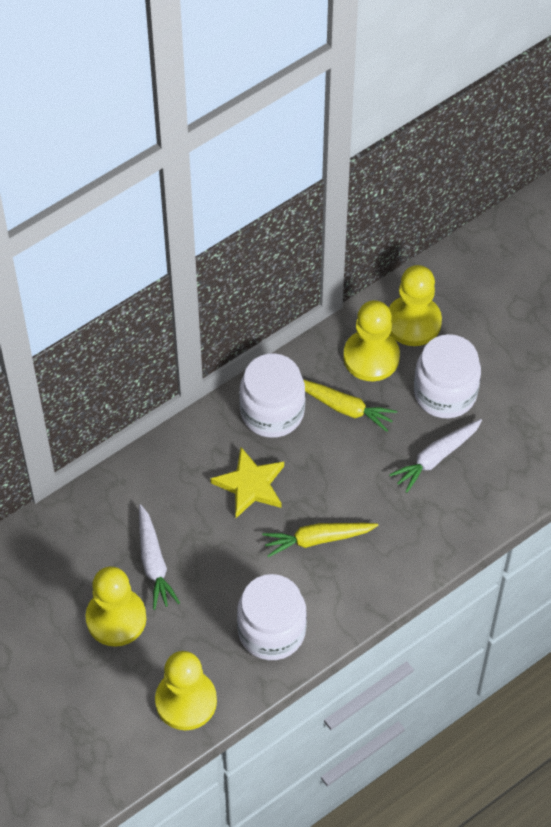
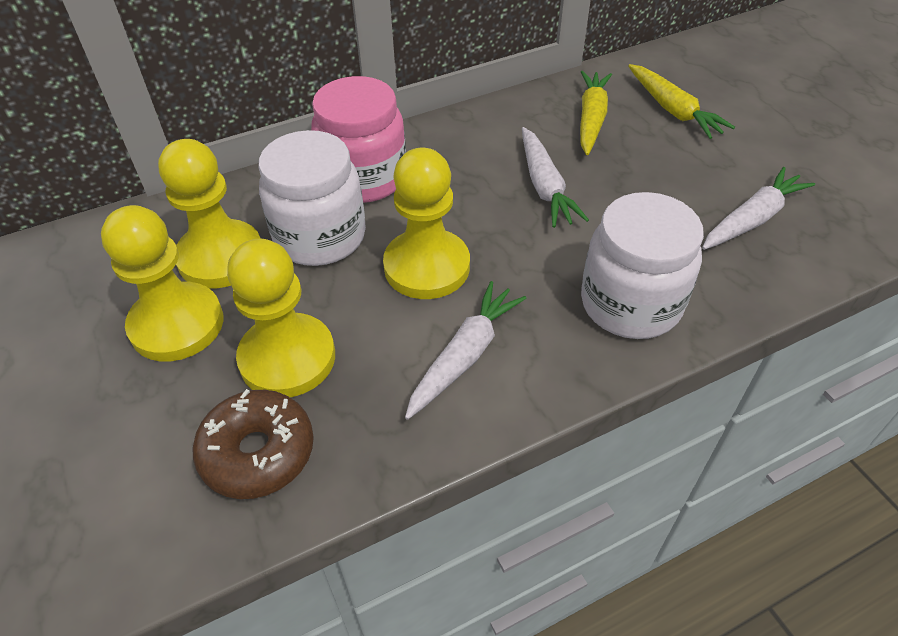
brown donut: none = 0 -> [192,389,314,499] = 1
pink jar: none = 0 -> [311,76,406,203] = 1
white carrot: [139,504,180,610] [389,419,482,493] = 2 -> [405,281,527,420] [522,127,589,228] [702,167,815,250] = 3
white jar: [237,574,307,660] [239,353,305,438] [414,334,481,418] = 3 -> [259,130,366,266] [581,192,704,339] = 2
yellow star: [211,447,284,518] = 1 -> none = 0

